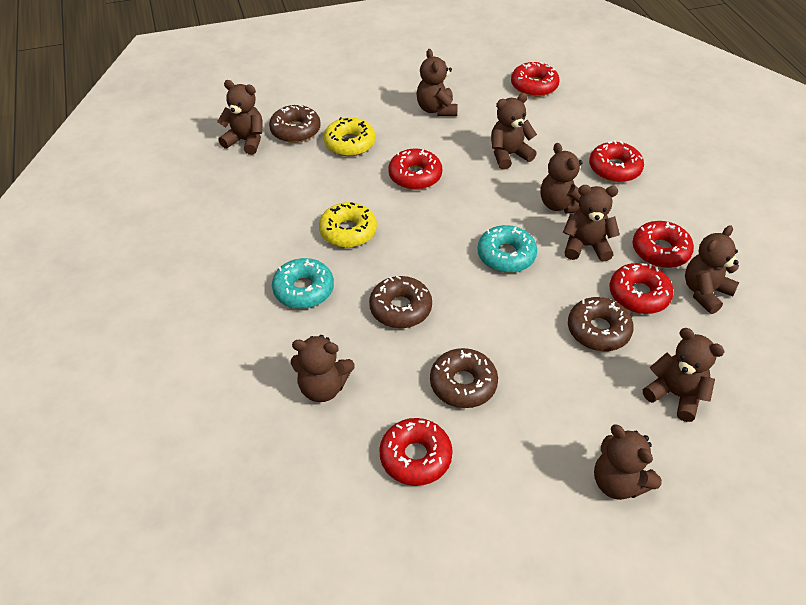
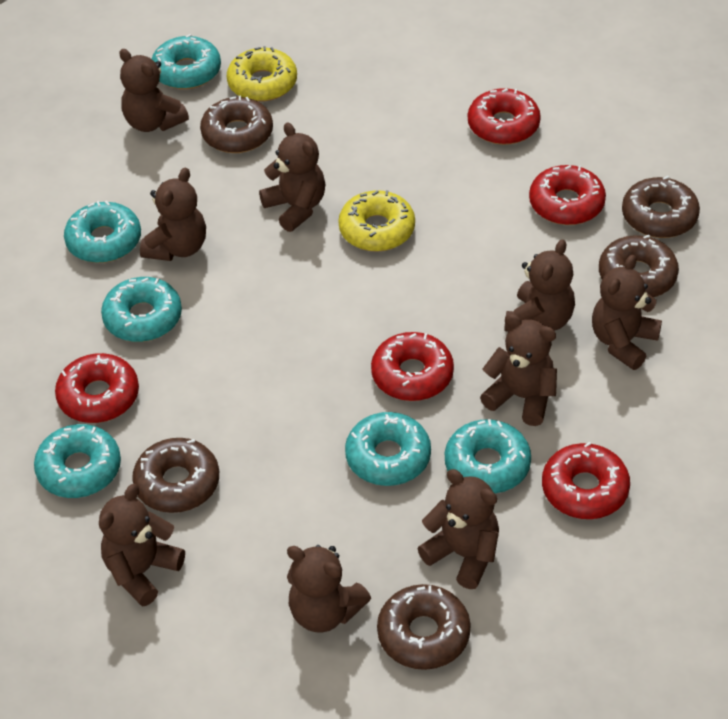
brown donut: [269,105,321,143] [369,276,432,328] [430,348,498,408] [568,297,634,351] = 4 -> [132,438,219,513] [200,96,273,153] [377,584,471,670] [599,235,679,298] [622,176,700,238] = 5
red donut: [379,418,453,486] [388,148,442,190] [511,62,559,97] [589,141,644,182] [610,263,674,314] [633,221,694,268] = 6 -> [55,353,139,423] [371,332,454,401] [468,88,541,145] [529,165,606,225] [542,442,630,519] = 5
turquoise donut: [272,258,334,309] [477,225,537,273] = 2 -> [34,424,121,498] [64,201,141,263] [101,277,182,342] [152,34,221,89] [345,412,431,486] [445,419,531,494] = 6

